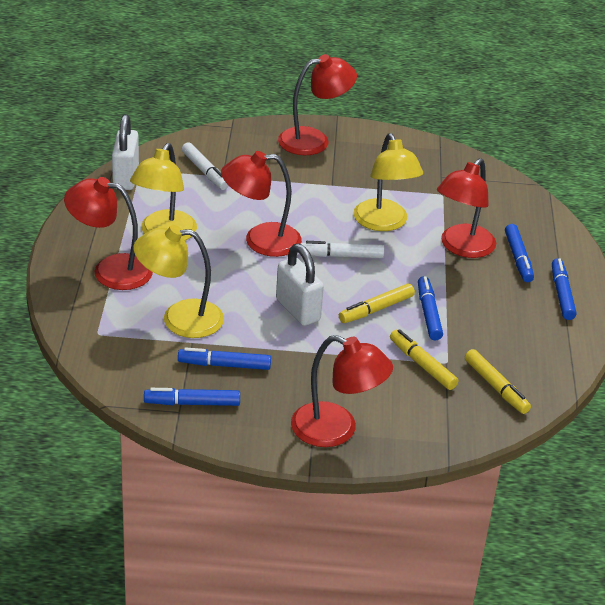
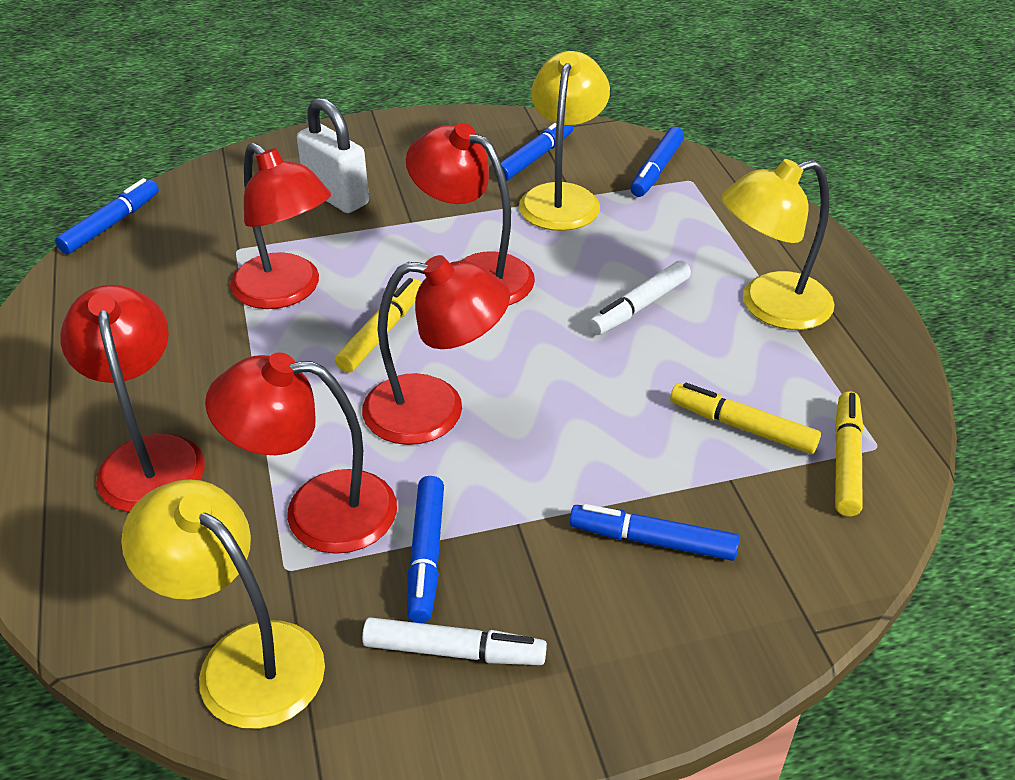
white padlock: [112,114,139,190] [276,244,324,326] = 2 -> [297,97,369,213] = 1

